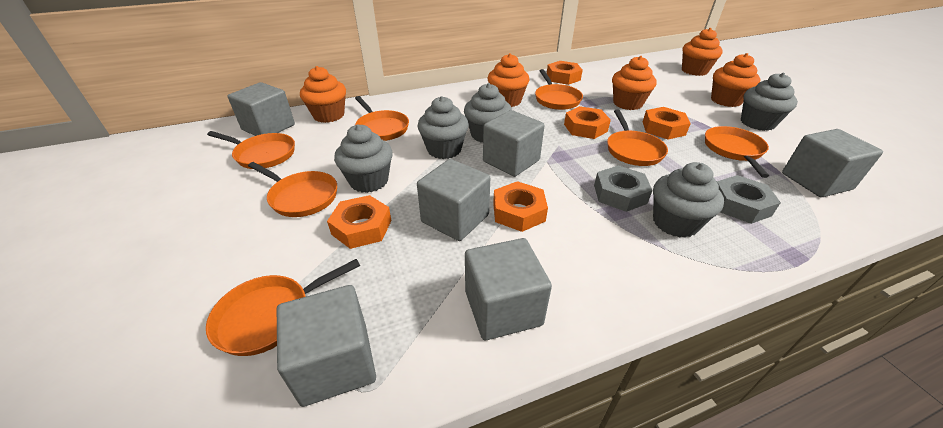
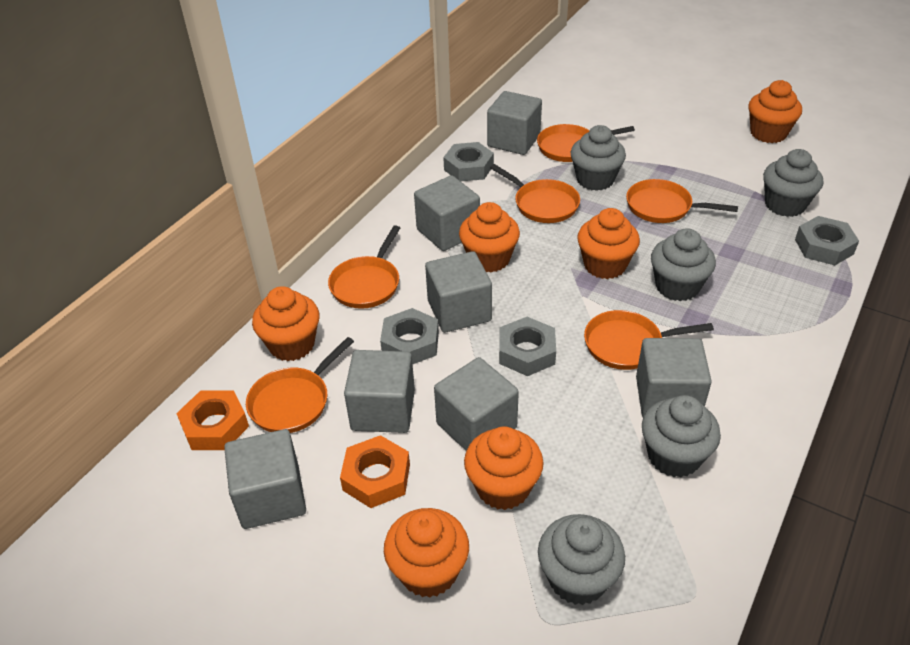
grey cube: [228,82,295,136] [277,285,376,407] [417,159,490,241] [465,238,552,340] [483,110,545,177] [782,129,883,197] = 6 -> [224,429,306,529] [344,350,415,433] [414,175,480,251] [425,251,492,333] [434,357,519,451] [487,91,542,155] [636,338,712,417] = 7
grey nut: [594,165,653,212] [717,175,781,224] = 2 -> [380,308,439,364] [443,142,494,181] [499,317,556,376] [795,216,859,265] = 4
orange cupcake: [300,66,346,123] [488,53,530,107] [612,56,656,110] [682,28,723,76] [711,53,760,107] = 5 -> [252,286,319,361] [384,508,469,598] [459,202,520,273] [464,426,544,510] [577,208,640,279] [748,80,802,143] = 6
orange nut: [327,195,391,249] [493,181,548,232] [547,61,583,85] [564,106,611,139] [643,107,691,139] = 5 -> [176,390,249,450] [340,435,410,508] = 2
orange pan: [206,259,360,356] [207,131,295,169] [248,162,337,217] [355,96,409,141] [535,69,583,110] [607,109,668,166] [705,126,769,178] = 7 -> [246,337,354,433] [328,225,400,309] [490,164,580,223] [537,124,635,162] [584,310,714,370] [626,179,738,223] = 6

